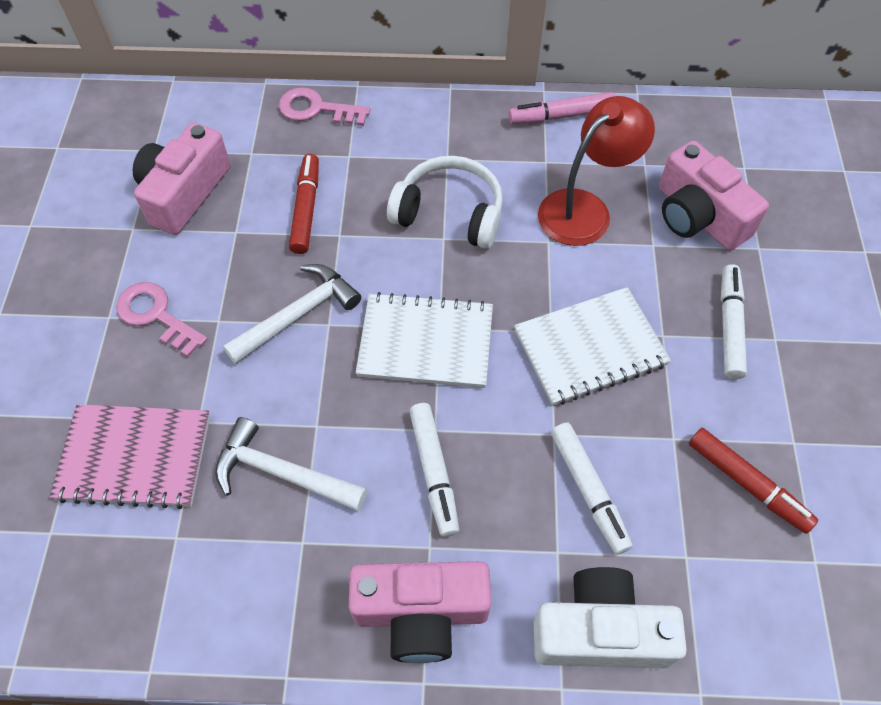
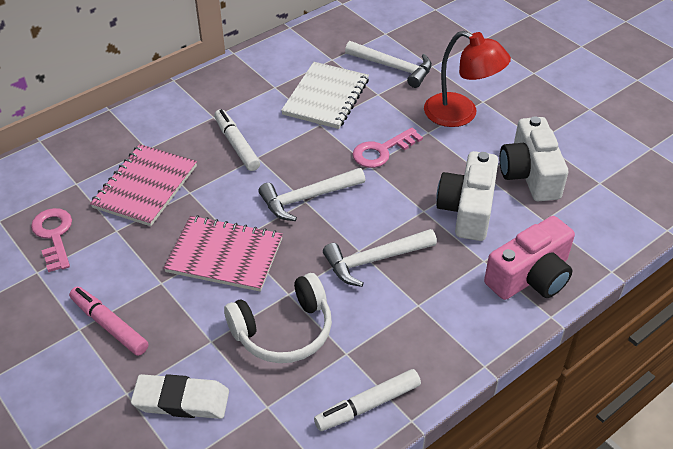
pink camera: [133,123,230,235] [349,561,491,663] [659,141,769,250] = 3 -> [484,216,575,300] = 1
pink notebook: [50,404,210,509] = 1 -> [90,144,197,226] [164,215,283,292] = 2
red marker: [289,154,319,254] [689,428,818,534] = 2 -> none = 0
white camera: [534,567,687,668] = 1 -> [436,151,498,241] [500,116,568,201] = 2
white eraser: none = 0 -> [131,374,229,419] = 1
white hammer: [215,417,367,511] [223,264,361,364] = 2 -> [259,168,365,221] [323,229,437,287] [345,41,432,88] = 3
white marker: [409,403,459,537] [551,422,633,555] [721,264,747,379] = 3 -> [214,109,260,171] [314,369,421,431] = 2
white notebook: [355,292,493,388] [514,287,671,406] = 2 -> [281,62,369,129] = 1

